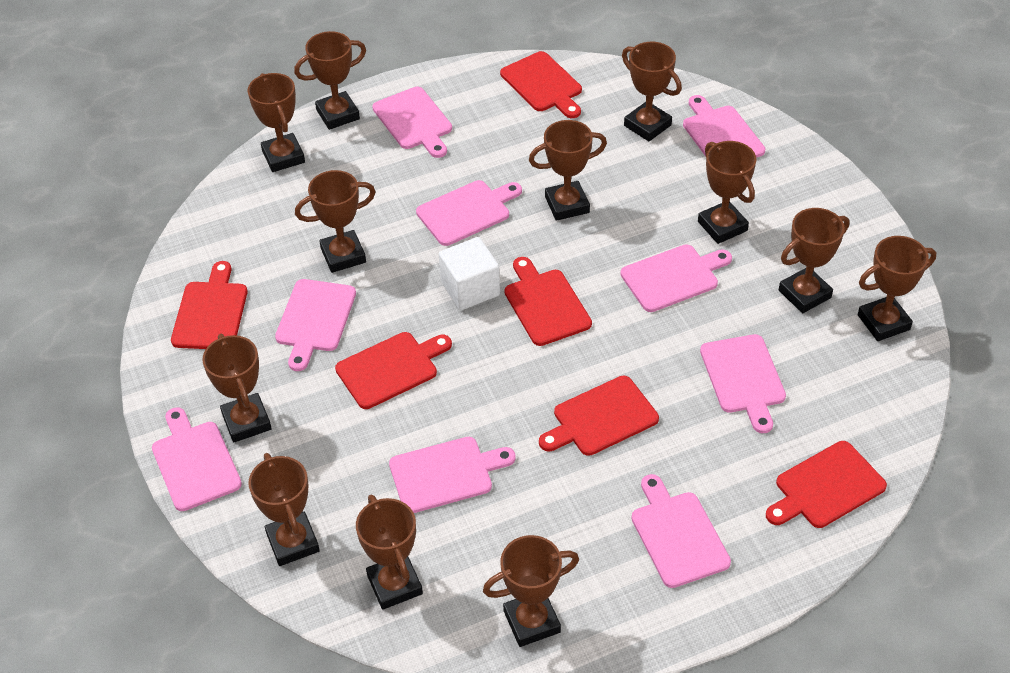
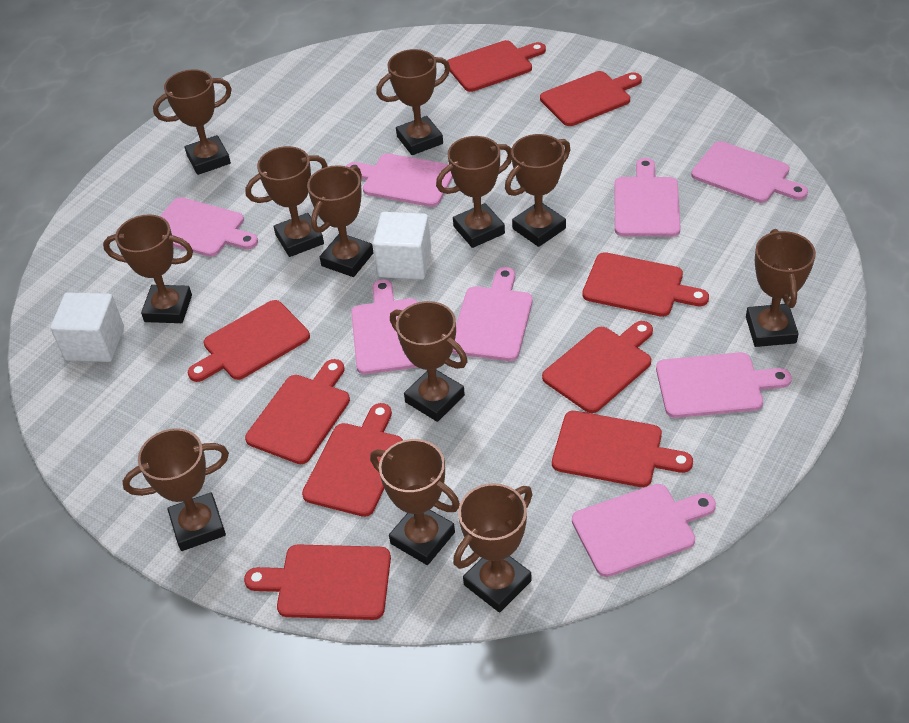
pink cutting board: [152,407,242,511] [275,279,356,371] [372,87,452,158] [389,437,516,513] [416,180,522,246] [620,244,732,312] [631,474,731,588] [683,95,766,158] [700,334,786,433] = 9 -> [160,197,258,257] [346,154,453,207] [351,279,418,374] [452,267,533,361] [572,484,716,577] [614,158,681,237] [656,352,792,418] [691,141,808,203] = 8
red cutting board: [171,261,248,349] [335,332,452,409] [500,51,582,118] [505,257,592,346] [539,376,659,456] [766,441,887,528] = 6 -> [188,300,310,382] [244,544,391,620] [245,359,350,464] [302,403,403,517] [447,40,546,92] [540,71,642,126] [542,321,653,413] [552,411,693,487] [582,252,709,317] = 9
white cube: [439,237,500,310] = 1 -> [50,292,124,362] [373,212,431,280] = 2

